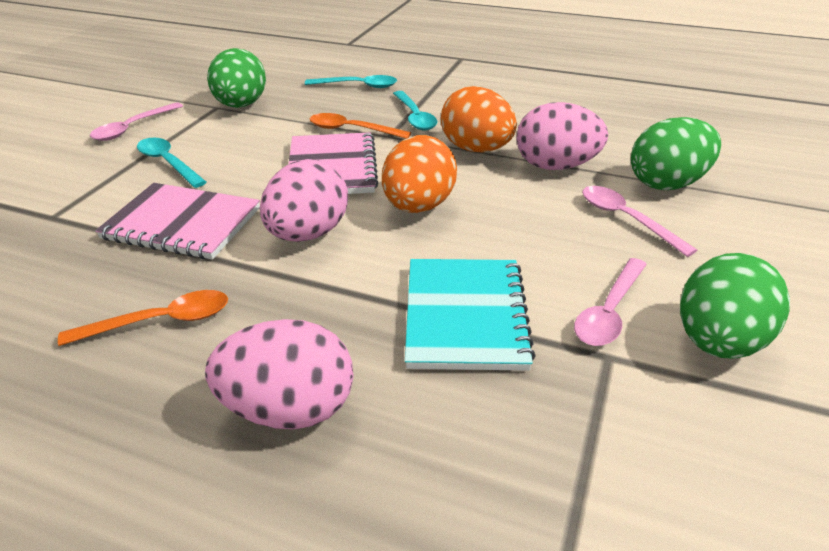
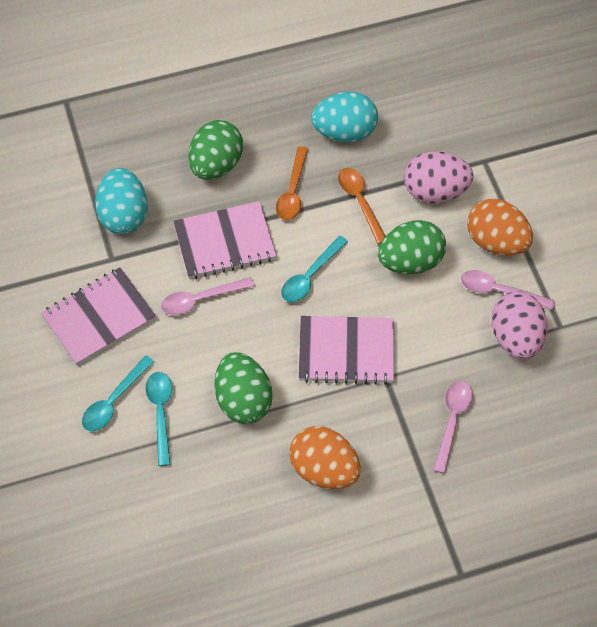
pink egg: [205,319,354,429] [260,159,348,242] [516,102,608,170] = 3 -> [404,151,474,203] [491,291,547,359] = 2
pink notebook: [95,183,260,260] [289,132,378,194] = 2 -> [41,267,156,365] [173,201,276,279] [298,316,394,385] = 3
turquoise egg: none = 0 -> [95,168,148,234] [311,92,378,142] = 2
turquoise notebook: [405,259,536,371] = 1 -> none = 0

